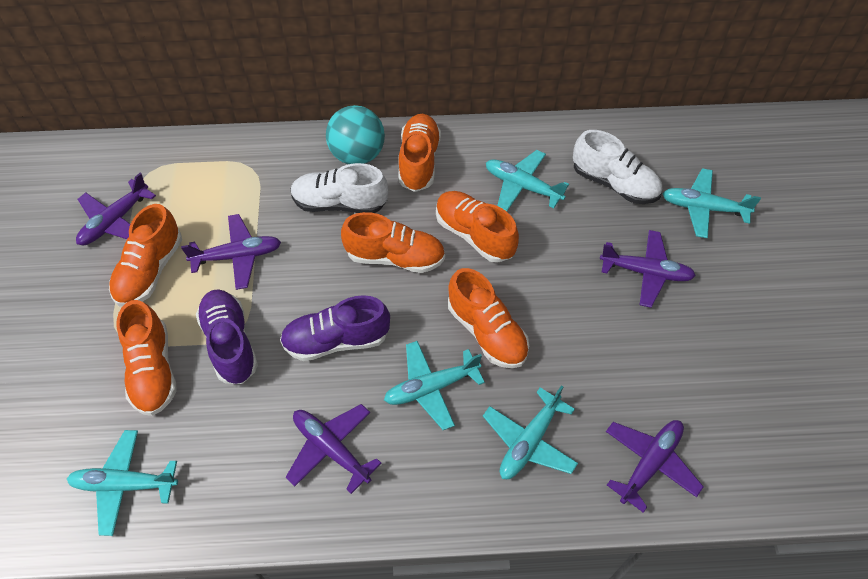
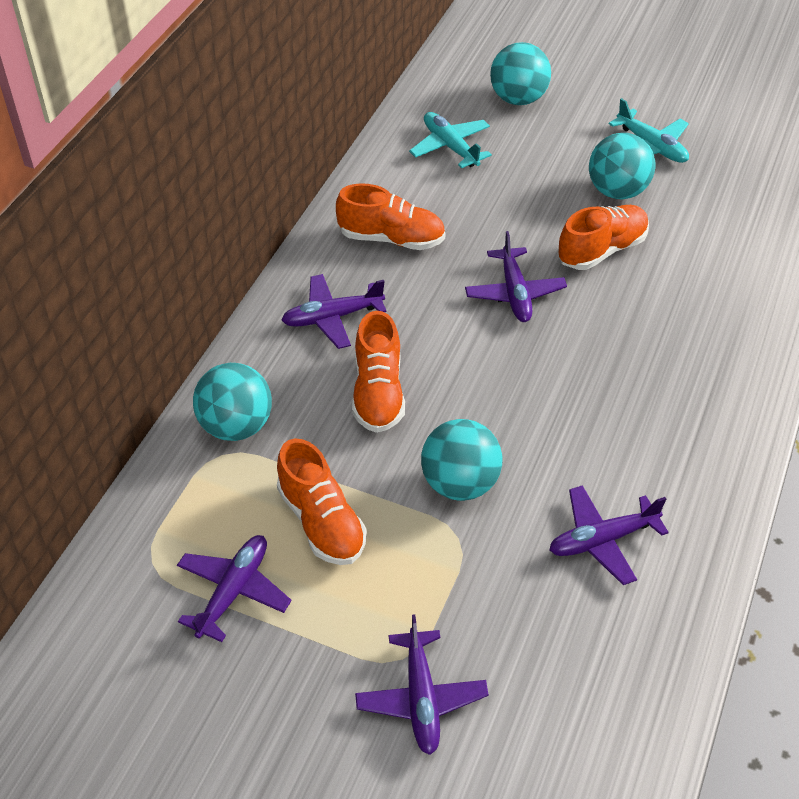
orange shoe: [109,204,182,306] [116,300,177,416] [341,212,445,273] [398,114,441,192] [436,191,519,263] [448,268,529,368] = 6 -> [277,439,367,565] [336,183,445,250] [352,311,405,433] [558,205,649,270] = 4
purple shoe: [196,289,258,384] [280,295,390,361] = 2 -> none = 0
turquoise ball: [326,105,385,164] = 1 -> [193,363,272,441] [421,419,502,501] [490,42,551,105] [589,133,655,199] = 4
turquoise plane: [67,430,178,536] [384,341,485,430] [483,385,578,479] [486,150,569,211] [662,168,761,238] = 5 -> [409,112,492,168] [609,98,689,163] = 2
white shoe: [290,163,388,213] [573,130,662,204] = 2 -> none = 0

